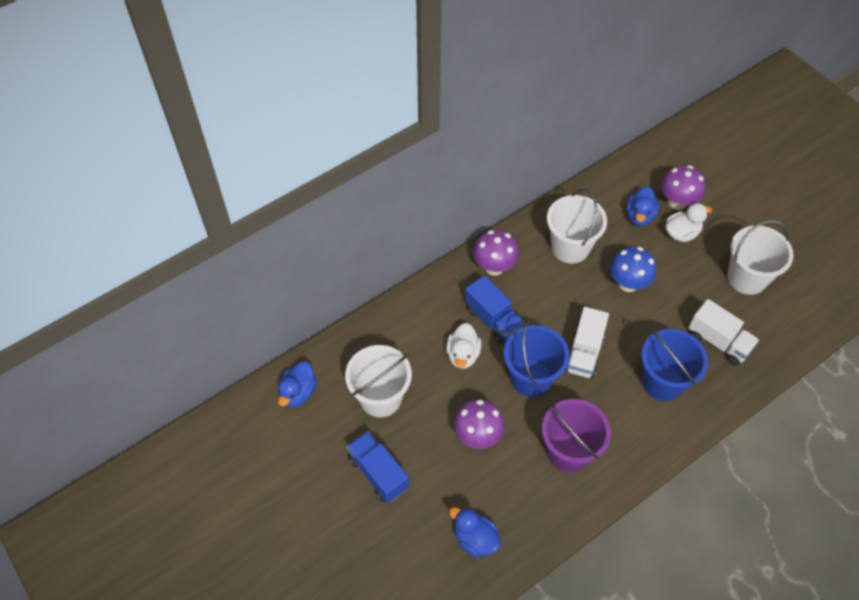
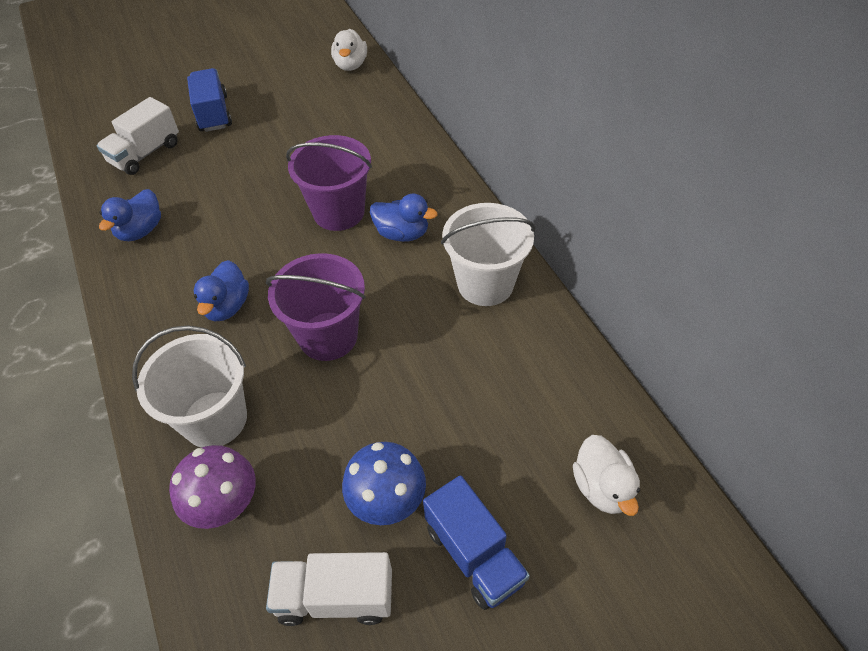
blue bucket: [504,320,570,397] [641,329,708,401] = 2 -> none = 0
purple bucket: [542,399,611,473] = 1 -> [266,253,365,361] [286,135,372,231] = 2
purple mushroom: [454,399,505,449] [473,230,519,275] [661,165,705,210] = 3 -> [169,445,256,529] = 1
white bucket: [345,345,412,417] [547,189,607,263] [727,220,794,295] = 3 -> [132,325,247,448] [441,203,535,306] = 2

